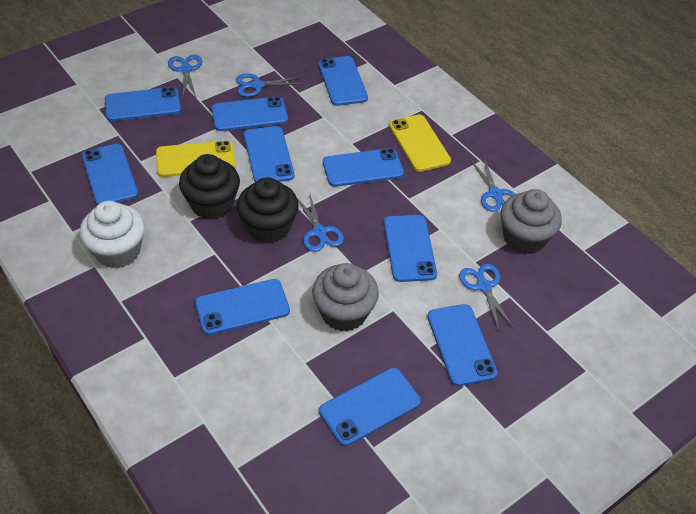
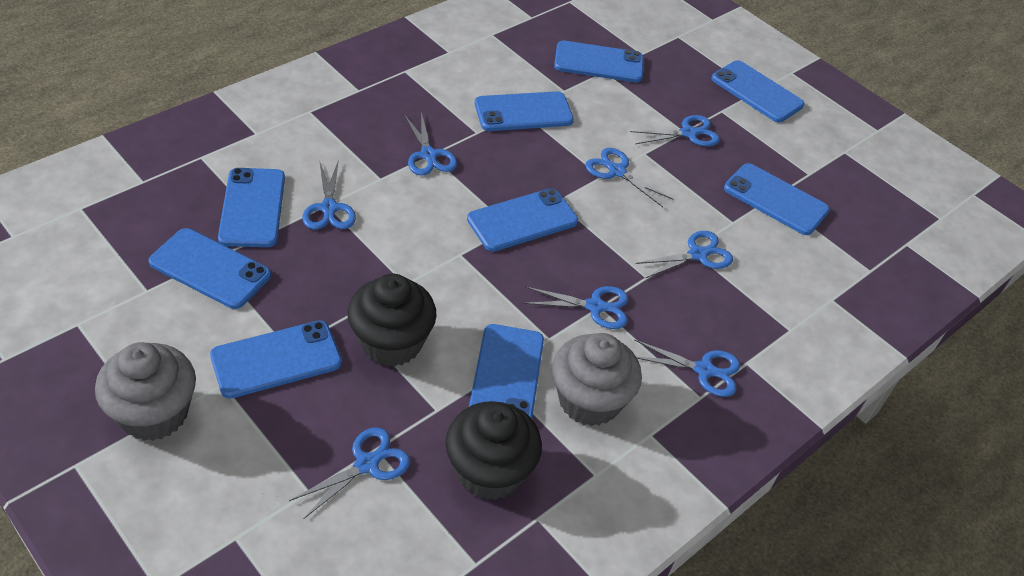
blue phone: [82,144,138,205] [105,87,181,121] [195,279,290,335] [211,96,288,131] [244,126,294,182] [318,56,368,106] [319,368,421,446] [323,148,404,187] [384,215,437,282] [427,304,498,386] = 10 -> [148,228,271,309] [210,320,342,399] [218,168,285,247] [467,188,578,252] [469,324,544,419] [475,91,574,131] [554,40,644,83] [712,60,804,122] [724,163,830,235] = 9
blue scissors: [168,55,202,97] [236,73,304,97] [297,195,344,252] [459,264,514,330] [471,159,515,212] = 5 -> [289,427,410,519] [302,160,356,230] [404,112,457,176] [523,286,628,329] [585,148,674,207] [630,115,720,147] [634,340,740,397] [636,231,733,278] = 8
white cupcake: [80,201,145,268] = 1 -> none = 0
yellow phone: [156,141,236,177] [389,114,451,172] = 2 -> none = 0

